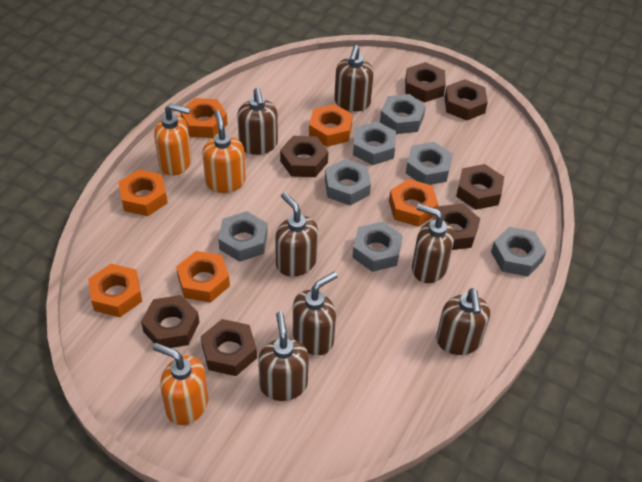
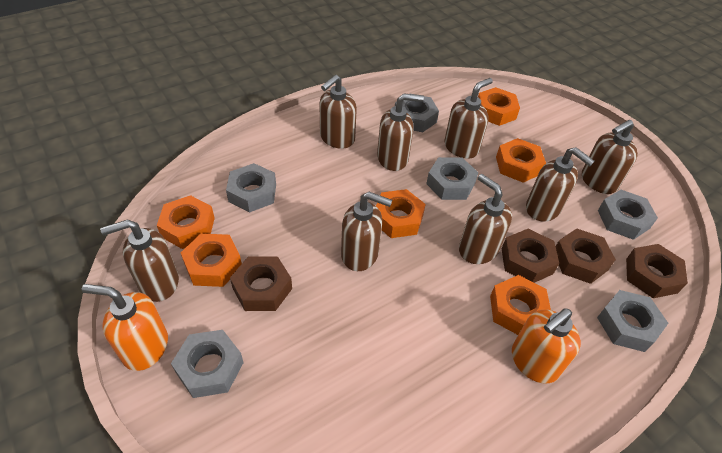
brown nut: [141,295,199,348] [201,319,257,376] [280,136,328,177] [405,62,446,102] [433,204,480,250] [444,79,488,121] [456,164,504,210] = 7 -> [230,257,292,311] [502,229,559,283] [556,228,616,284] [626,244,688,298] = 4
brown soap dispenser: [237,88,278,155] [258,311,309,401] [275,192,318,277] [293,272,338,355] [334,45,374,112] [412,204,454,283] [436,288,490,355] = 7 -> [100,219,179,302] [319,75,357,149] [341,192,392,271] [377,93,424,171] [444,78,493,159] [459,174,512,264] [526,147,595,222] [582,120,638,194] = 8
grey nut: [218,211,268,262] [325,159,371,205] [352,222,403,272] [353,121,396,165] [380,94,426,134] [406,142,453,185] [491,227,546,277] = 7 -> [171,330,244,398] [226,163,276,212] [395,93,439,132] [426,157,478,200] [597,290,668,352] [598,190,658,240] = 6
orange soap dispenser: [153,343,208,425] [154,103,191,176] [202,110,246,193] = 3 -> [82,284,168,371] [512,309,581,383] = 2

